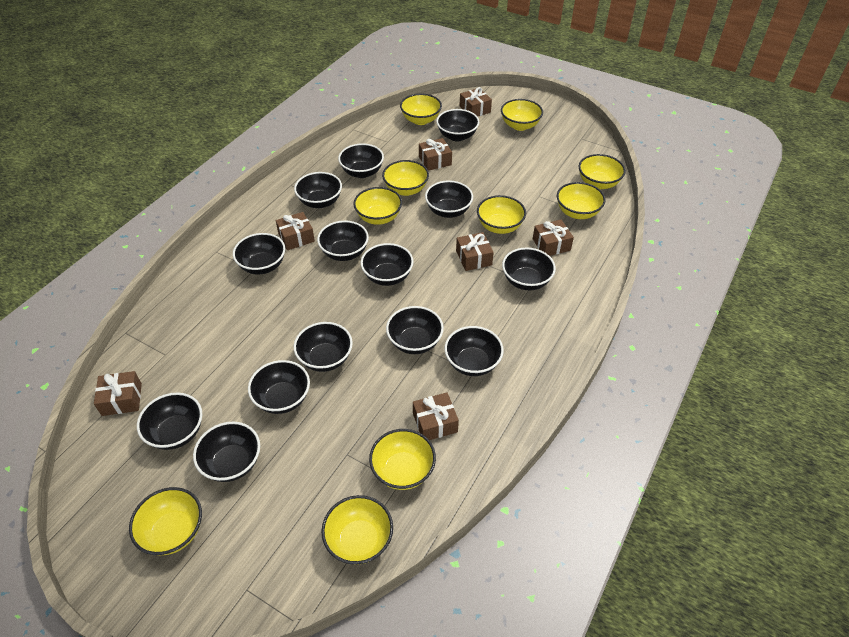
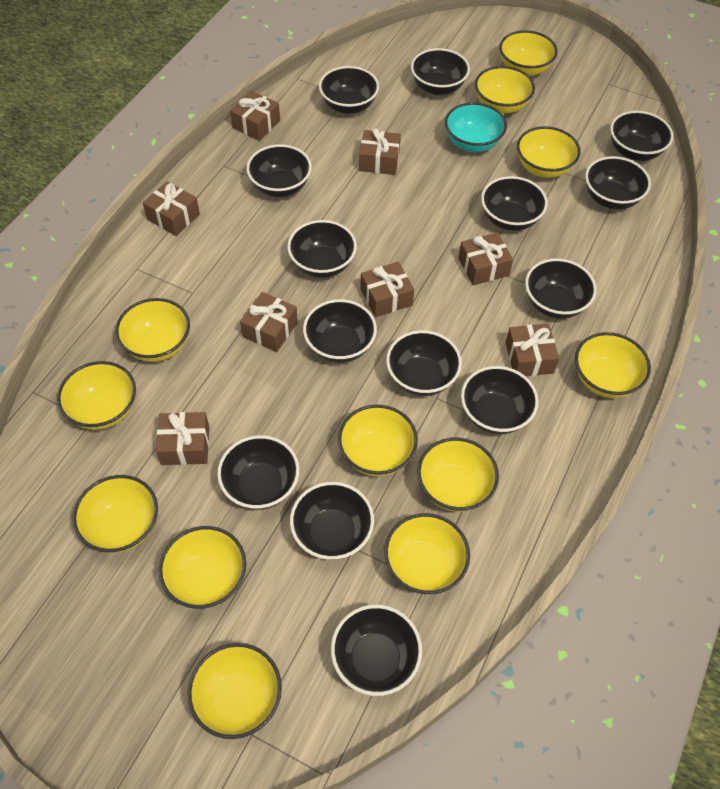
brown gift: [94,371,142,416] [276,212,315,250] [413,393,459,440] [419,138,452,171] [456,232,494,271] [459,87,492,117] [533,220,574,256] = 7 -> [143,181,200,236] [156,412,209,465] [230,91,280,141] [240,292,298,352] [359,128,401,175] [360,262,414,317] [458,232,513,285] [505,324,559,376] = 8
turquoise bowl: none = 0 -> [445,102,507,152] = 1
yellow bowl: [129,487,202,555] [321,495,393,564] [353,187,402,225] [369,429,436,490] [382,160,429,196] [400,93,442,125] [477,195,526,234] [501,99,543,131] [557,182,606,219] [579,154,626,189] = 10 -> [57,361,136,430] [73,475,158,553] [115,298,190,362] [159,526,246,609] [187,643,282,739] [338,405,418,476] [384,513,470,594] [417,438,499,512] [475,66,535,114] [499,30,558,76] [517,126,581,178] [575,332,651,398] = 12

